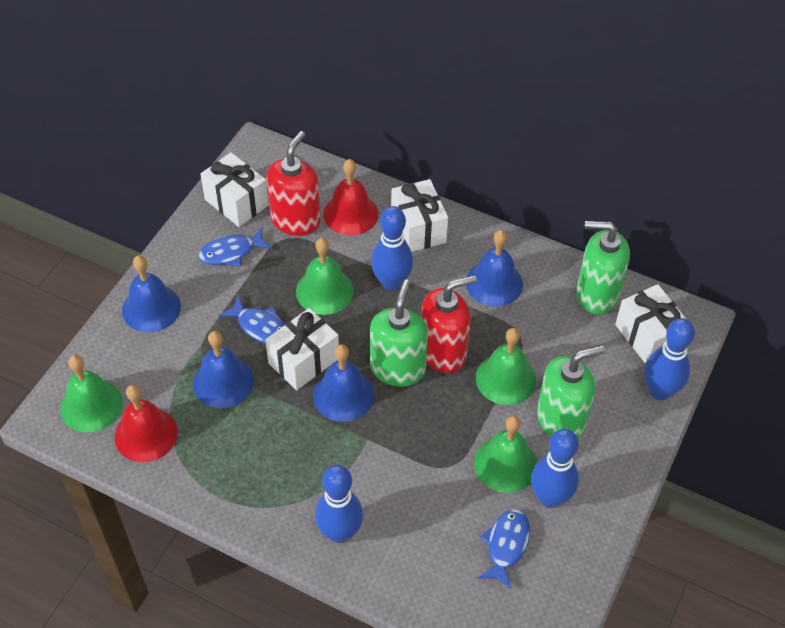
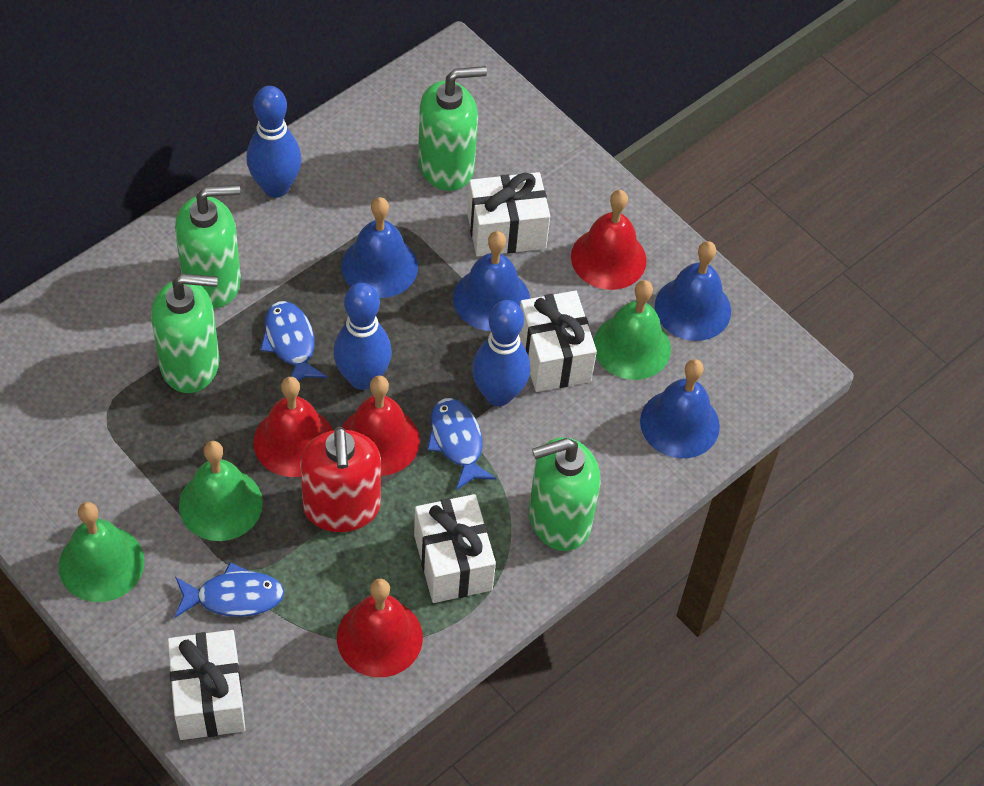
blue bowling pin: [315,465,363,543] [371,206,413,291] [531,429,579,508] [644,318,695,400] = 4 -> [246,86,302,198] [333,283,392,390] [472,300,530,406] = 3
green bell: [60,355,123,432] [296,238,354,315] [474,415,537,493] [476,328,536,405] = 4 -> [59,502,145,602] [179,441,263,541] [594,280,671,380] = 3
green soap dispenser: [370,279,428,387] [537,345,605,439] [576,221,630,314] = 3 -> [151,274,219,393] [175,185,241,308] [418,66,487,191] [529,437,601,551] = 4
red bell: [115,385,178,462] [323,159,378,235] = 2 -> [254,377,333,477] [337,579,423,677] [342,376,420,476] [571,190,647,290] = 4
red soap dispenser: [266,131,321,236] [421,275,477,373] = 2 -> [300,427,381,532] = 1

